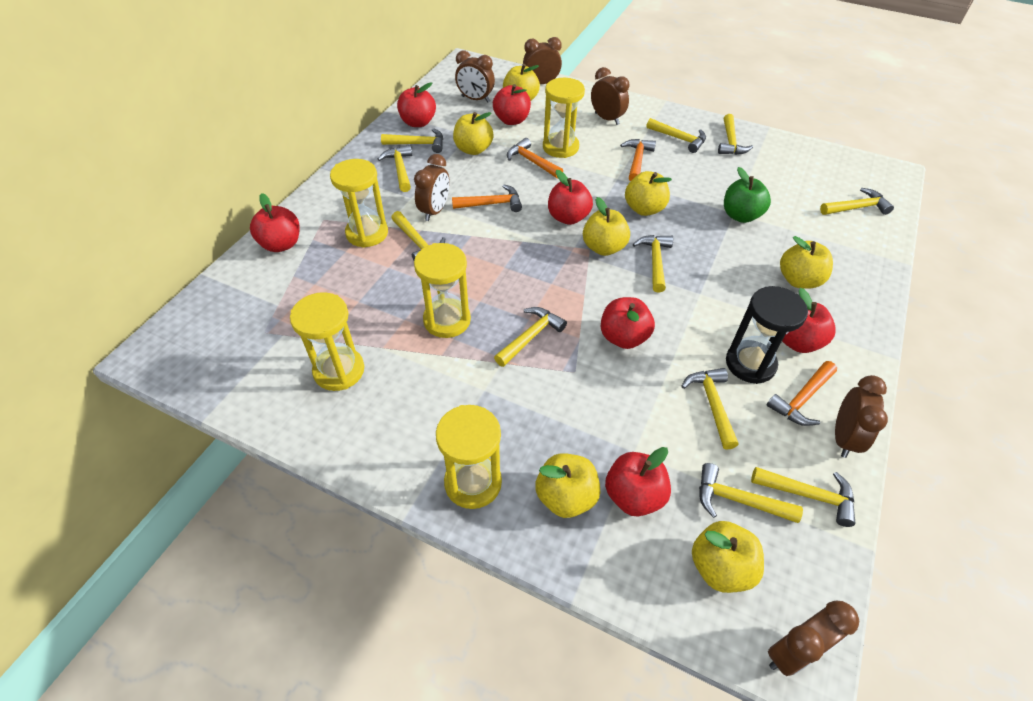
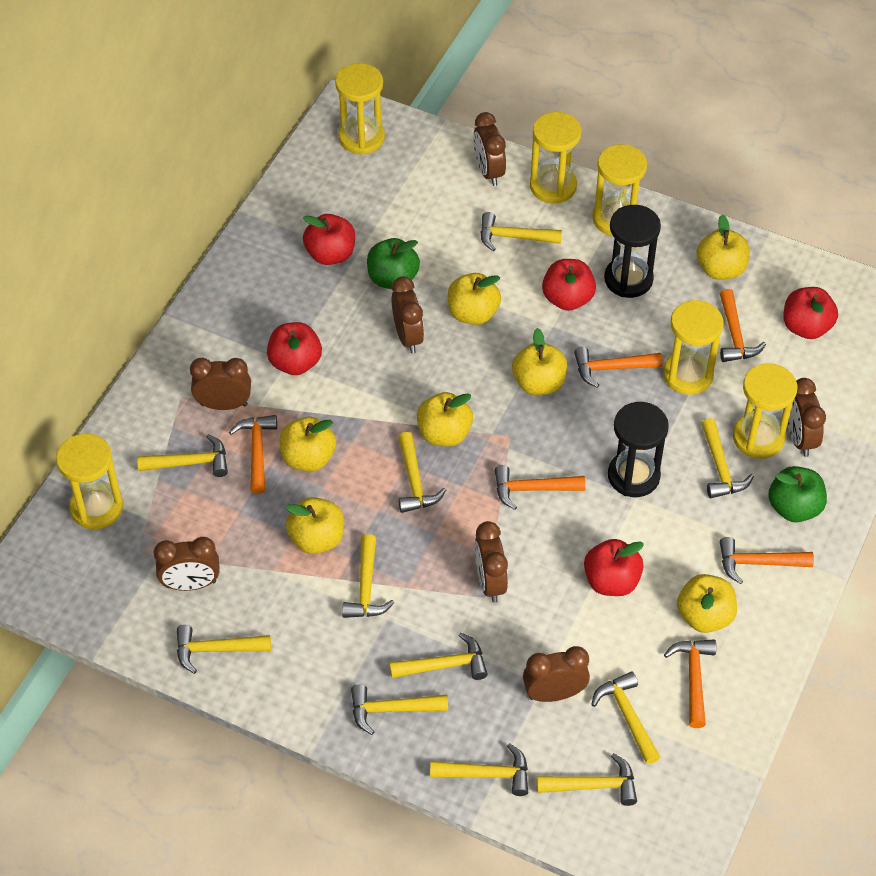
black hourglass: [726,286,808,384] = 1 -> [604,205,661,298] [608,402,669,497] = 2
brown clock: [414,154,450,221] [455,51,495,102] [523,37,562,84] [591,67,630,125] [768,601,859,676] [835,375,888,458] = 6 -> [153,537,220,591] [190,358,251,410] [391,276,424,353] [473,112,506,186] [474,521,508,603] [523,646,590,702] [788,378,826,457] = 7
green apple: [724,167,771,223] = 1 -> [367,238,420,289] [768,466,827,522] = 2
orange hammer: [452,185,522,212] [507,138,563,178] [620,139,656,181] [767,361,837,426] = 4 -> [229,415,277,494] [495,465,585,510] [574,347,663,388] [664,639,716,728] [720,289,766,362] [720,537,814,584] = 6
red apple: [250,193,300,252] [397,82,436,127] [493,84,531,125] [548,170,593,225] [601,297,655,349] [605,447,671,516] [782,288,835,353] = 7 -> [267,322,322,375] [303,214,355,265] [542,259,596,311] [584,539,644,596] [783,287,838,339] = 5
yellow hourglass: [290,292,364,391] [330,159,388,248] [414,243,471,338] [436,405,502,509] [543,78,585,158] = 5 -> [56,433,123,529] [335,63,385,155] [530,112,582,204] [592,144,647,236] [663,300,723,395] [733,363,798,459] = 6

